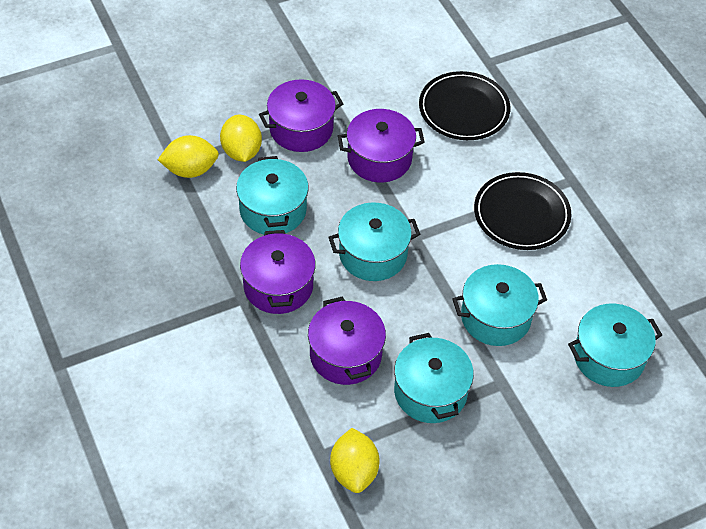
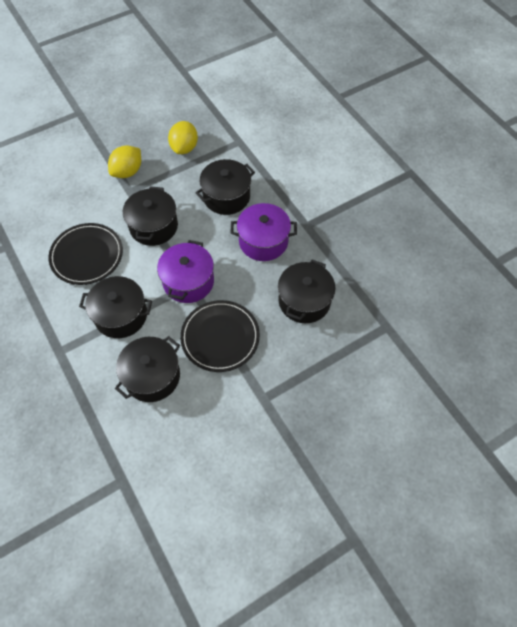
black pot: none = 0 -> [79,276,152,338] [115,336,180,402] [123,186,178,246] [196,159,255,215] [278,259,336,323] = 5
purple pot: [240,230,316,314] [259,79,343,152] [308,296,386,385] [338,109,425,182] = 4 -> [157,240,214,303] [230,203,297,261] = 2
turquoise pot: [236,156,309,235] [328,202,420,281] [394,333,474,423] [452,264,547,346] [568,304,662,387] = 5 -> none = 0
yellow lemon: [158,135,219,178] [220,115,262,162] [330,428,380,493] = 3 -> [108,145,141,178] [168,121,198,154] = 2

